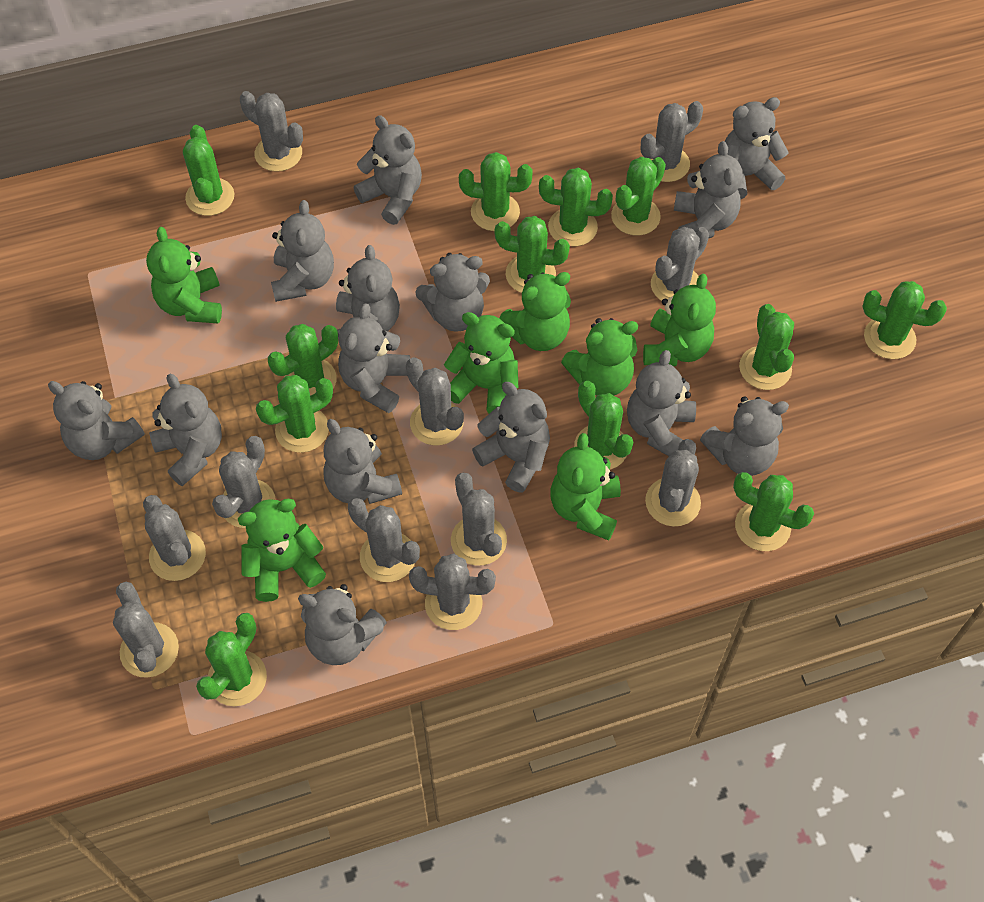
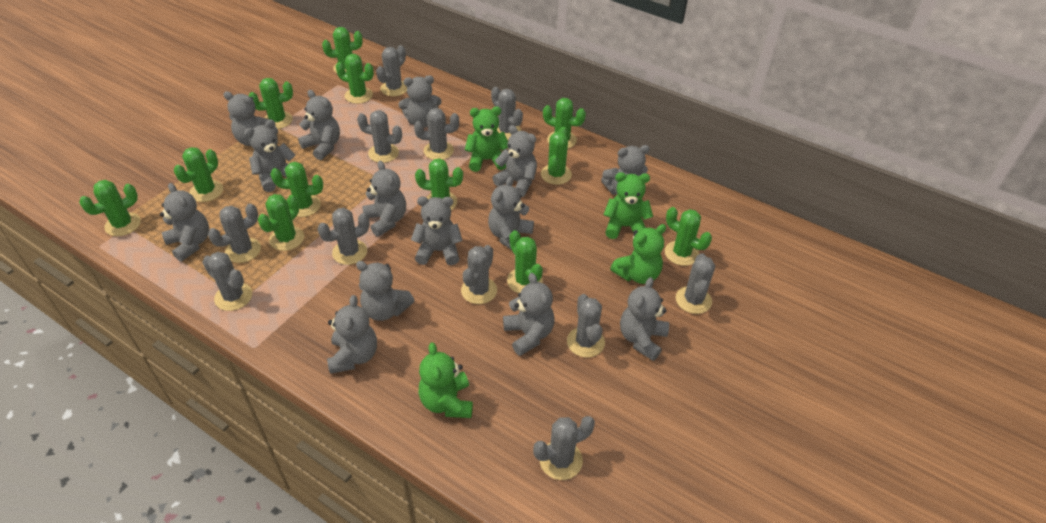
green teddy bear: [146,227,222,324] [238,499,326,602] [444,312,518,414] [499,272,571,351] [550,433,621,540] [561,318,638,396] [643,274,716,366] = 7 -> [419,342,473,418] [465,107,508,172] [603,172,653,239] [610,224,666,284] = 4

